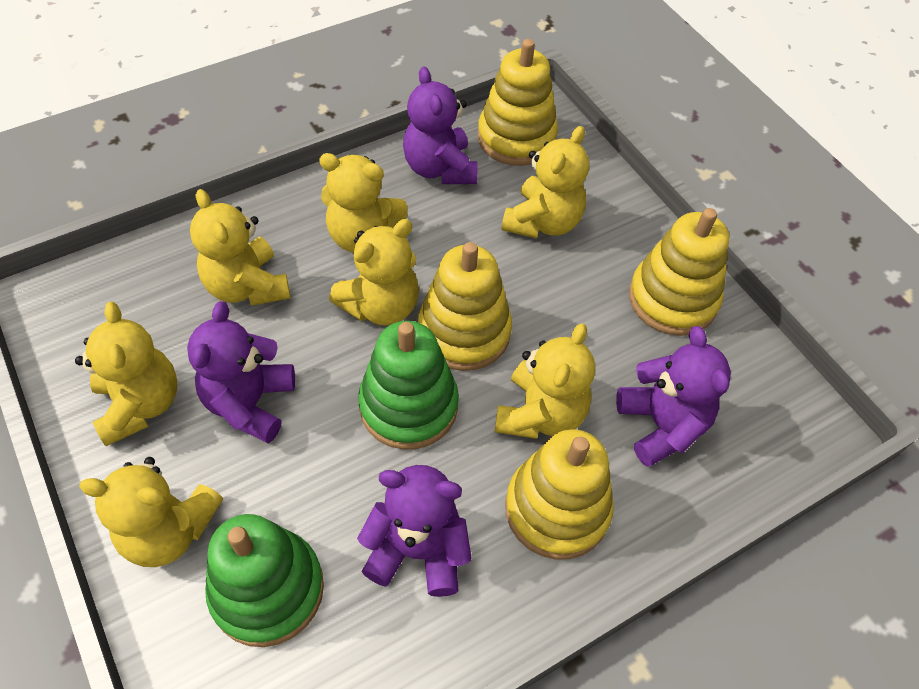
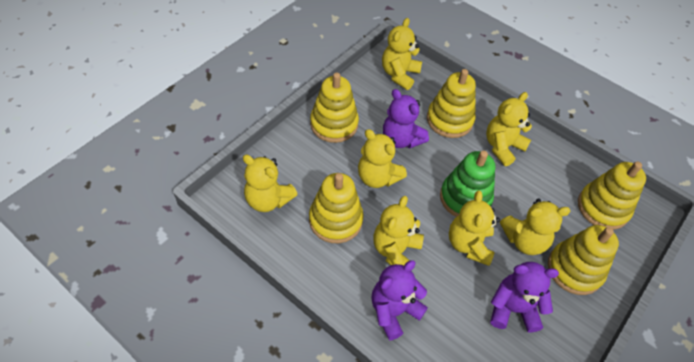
green stacking toy: [205,514,324,647] [358,321,459,450] = 2 -> [440,150,495,217] = 1
purple teddy bear: [187,301,295,444] [357,465,472,597] [403,66,477,184] [616,326,731,467] = 4 -> [371,260,428,341] [383,89,429,148] [490,262,559,333] = 3
yellow stacking toy: [418,242,512,371] [478,39,558,166] [505,429,614,560] [629,208,729,336] = 4 -> [309,173,364,243] [310,73,359,143] [427,69,476,138] [548,225,619,295] [578,162,646,230] = 5

